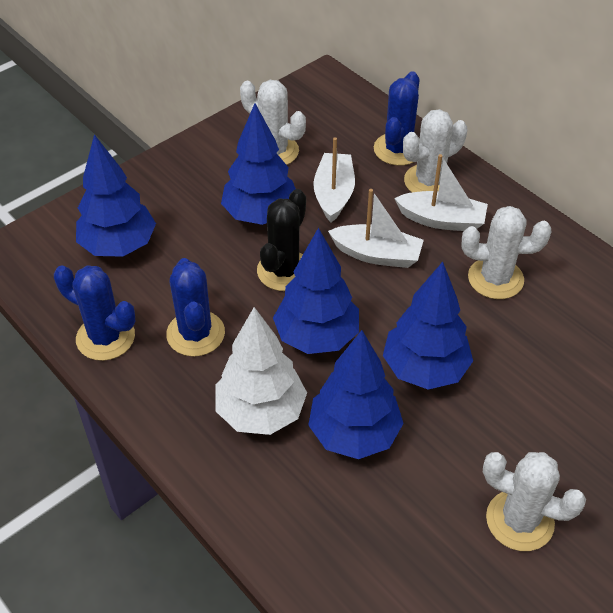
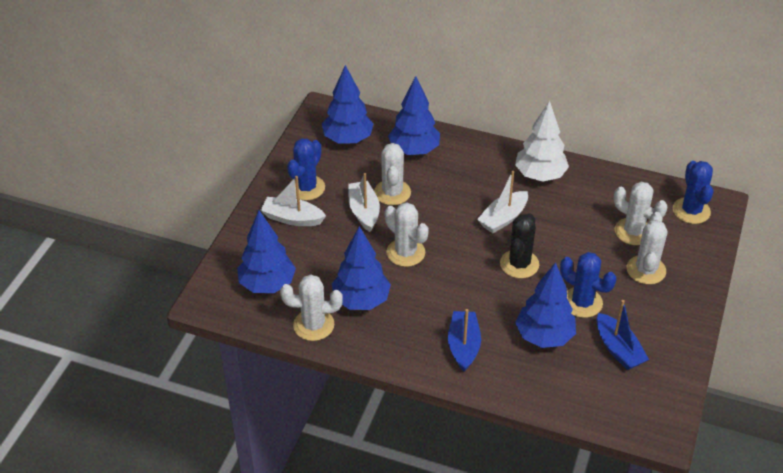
blue boat: none = 0 -> [448,309,481,372] [597,300,649,370] = 2
white cactus: [240,80,306,165] [403,109,467,192] [462,206,552,299] [483,452,586,551] = 4 -> [280,275,343,341] [374,143,411,205] [385,202,429,267] [614,182,667,245] [627,212,667,285] = 5

